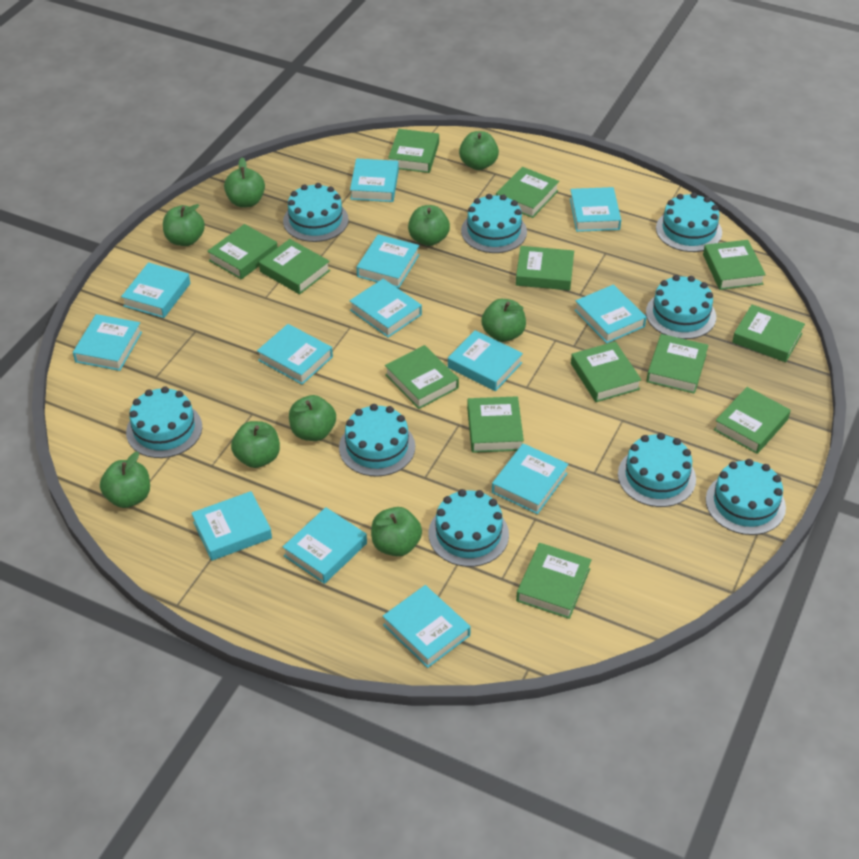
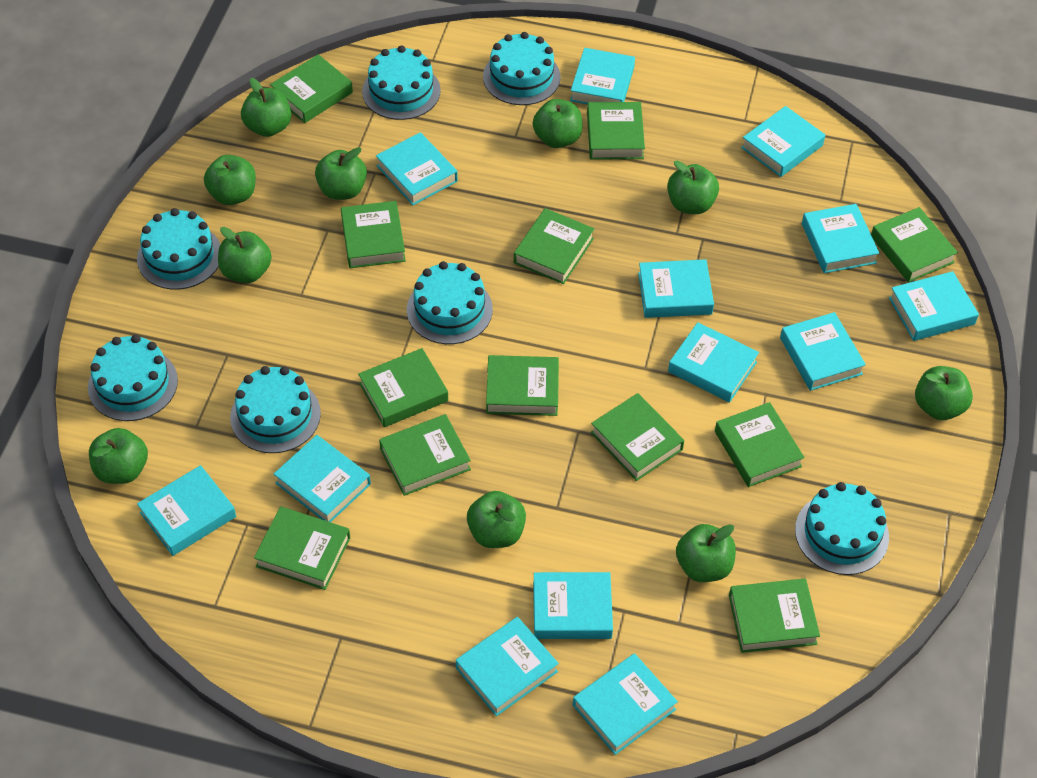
green apple: [100,452,150,508] [163,204,205,246] [224,158,265,208] [231,421,280,468] [289,395,336,441] [371,507,422,557] [408,205,450,246] [459,131,499,170] [481,299,526,342] = 9 -> [89,428,148,484] [204,155,256,205] [218,227,272,283] [241,78,291,137] [315,147,367,200] [467,491,526,548] [533,99,583,148] [667,161,719,214] [676,524,736,582] [915,366,973,420] = 10
green book: [207,224,278,279] [259,239,330,294] [385,345,459,409] [388,129,439,173] [467,396,524,453] [496,167,559,218] [516,246,574,290] [516,543,592,619] [571,341,642,402] [646,334,708,394] [703,240,766,290] [713,387,791,454] [732,305,805,362] = 13 -> [254,506,350,590] [270,54,353,123] [341,201,406,268] [358,348,448,427] [379,414,471,496] [486,355,559,416] [514,208,595,284] [587,102,645,159] [591,393,684,481] [715,402,805,487] [729,579,820,653] [871,207,958,282] = 12
turquoise cake: [126,386,202,458] [283,183,349,242] [339,404,415,477] [428,489,509,567] [461,194,527,253] [618,433,696,507] [646,275,716,339] [656,193,722,252] [706,459,786,535] = 9 -> [88,335,178,421] [137,208,220,290] [230,366,321,453] [362,46,441,120] [407,261,493,344] [483,32,561,105] [795,482,889,575] = 7

